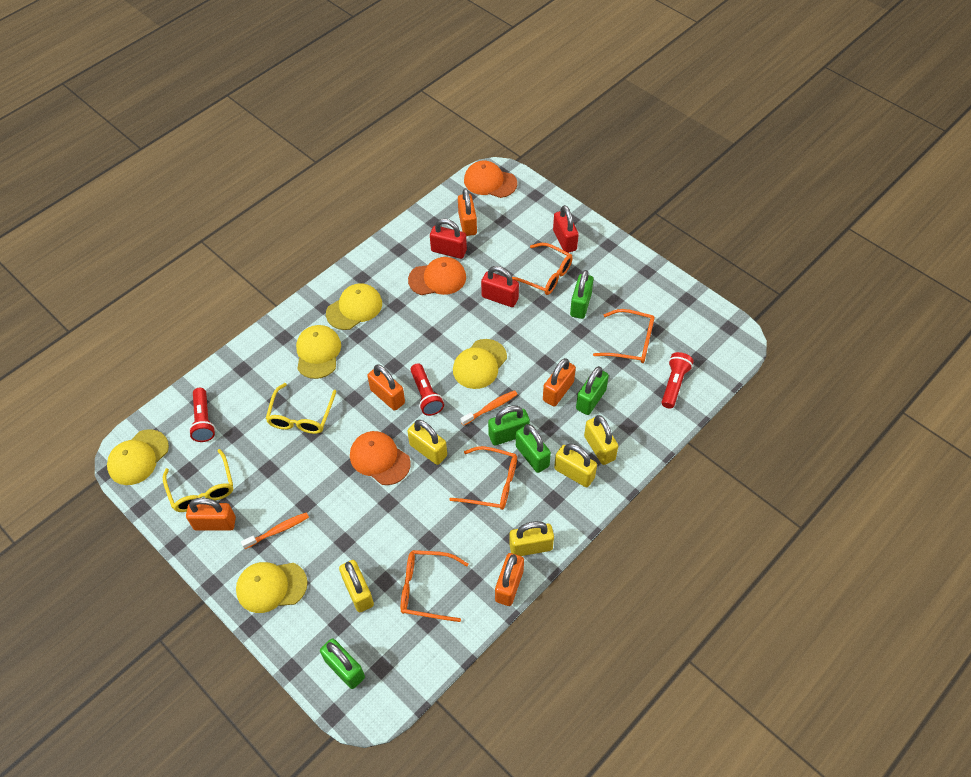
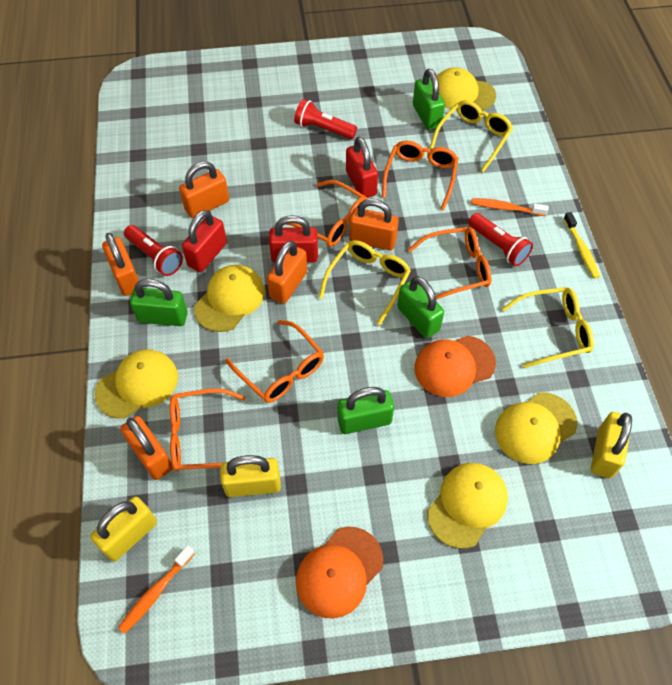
green padlock: [320,638,365,689] [488,405,530,446] [516,424,551,473] [570,270,594,319] [576,366,609,415] = 5 -> [130,279,188,326] [337,387,394,434] [397,276,444,338] [413,69,445,130] = 4
orange cap: [350,431,411,485] [408,257,466,295] [464,161,517,198] = 3 -> [296,527,383,619] [414,336,496,397] = 2
orange glasses: [401,550,468,622] [449,446,517,510] [512,243,573,295] [593,309,654,363] = 4 -> [170,388,246,471] [225,320,324,403] [285,180,367,247] [382,140,459,210] [408,227,491,300] = 5
yellow glasses: [163,449,233,512] [266,383,336,434] = 2 -> [319,240,411,325] [430,100,513,172] [502,287,594,368] = 3
yellow padlock: [339,560,374,612] [407,420,447,465] [509,521,554,556] [554,443,597,487] [584,415,618,465] = 5 -> [91,496,157,561] [220,455,281,497] [591,412,632,478] = 3
yellow toothbrush: none = 0 -> [563,212,600,279] = 1

